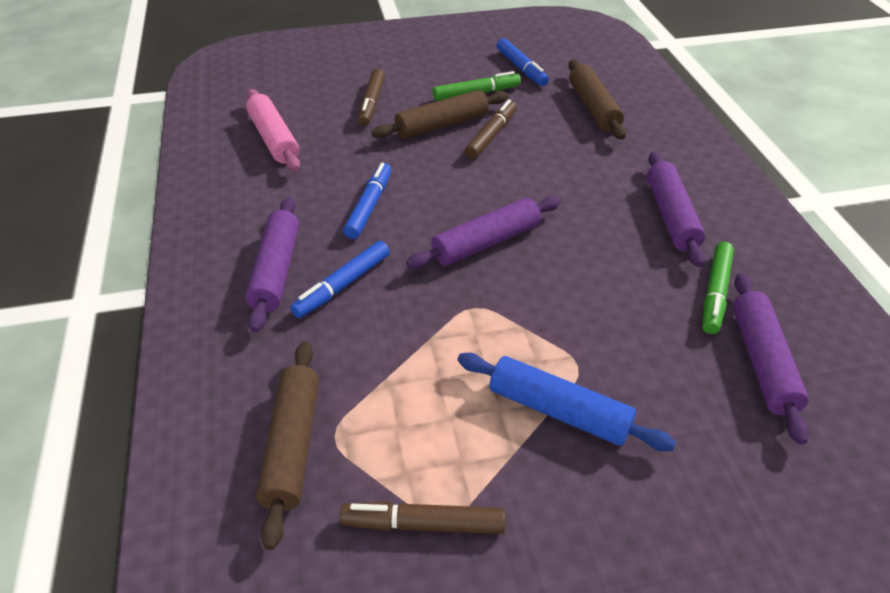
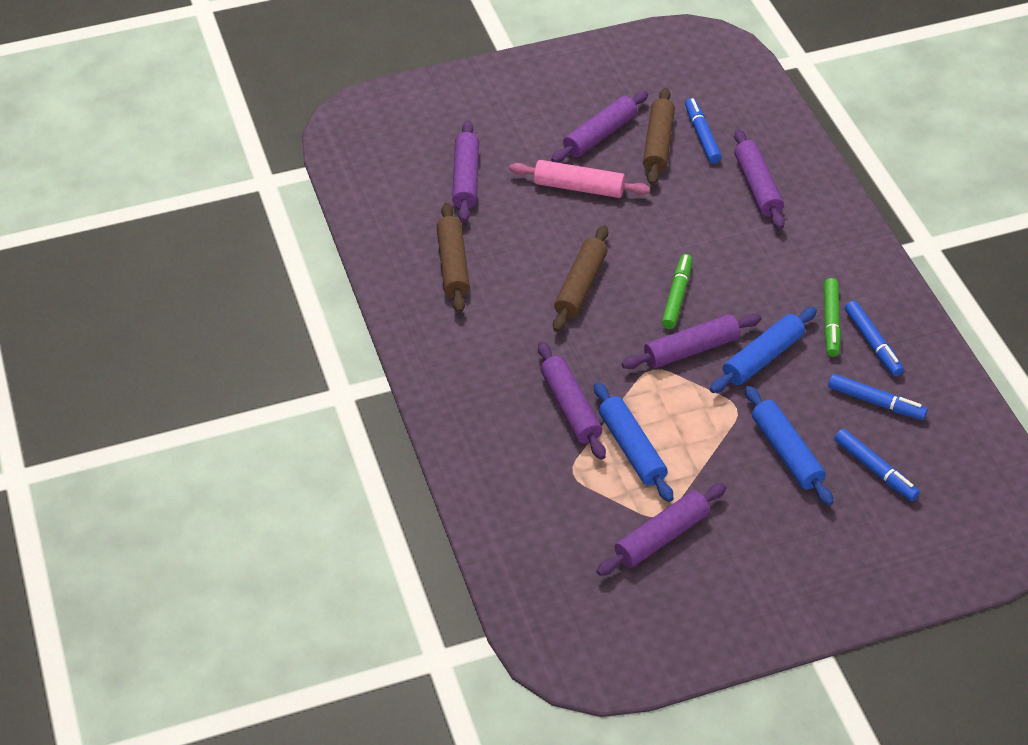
blue marker: [290,241,390,318] [343,163,391,239] [497,38,549,86] = 3 -> [685,98,722,163] [828,374,928,420] [834,429,920,501] [845,301,904,376] = 4
blue rolling pin: [457,353,676,451] = 1 -> [594,382,673,502] [710,307,817,393] [745,386,834,506] = 3
brown marker: [340,502,505,534] [358,69,385,126] [465,99,517,159] = 3 -> none = 0
purple rolling pin: [245,197,299,332] [406,196,561,269] [647,151,705,267] [733,273,809,445] = 4 -> [452,120,479,222] [538,342,606,460] [551,91,648,163] [596,483,726,576] [621,314,762,369] [734,129,785,229] = 6

